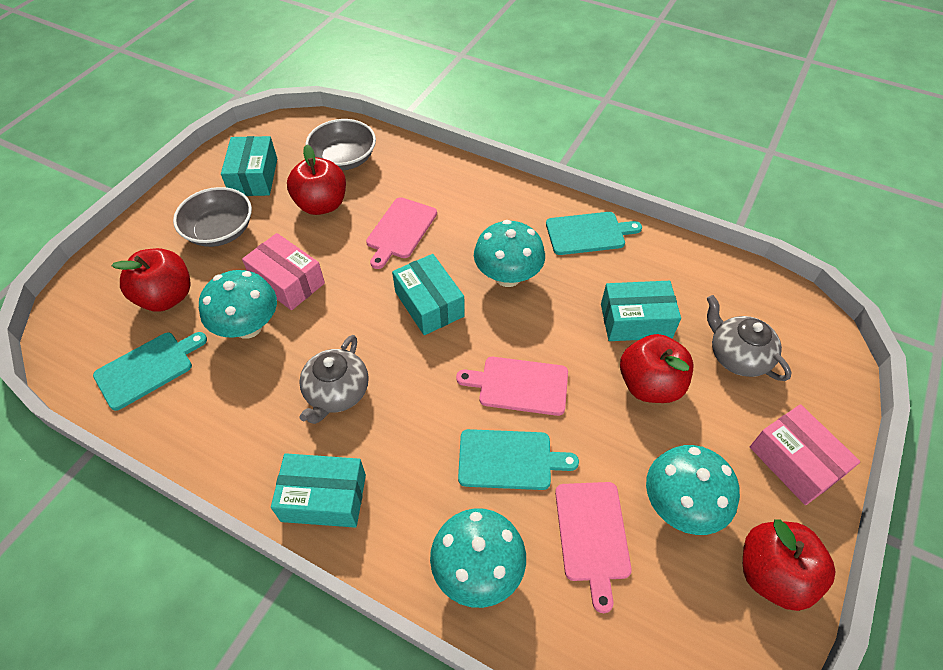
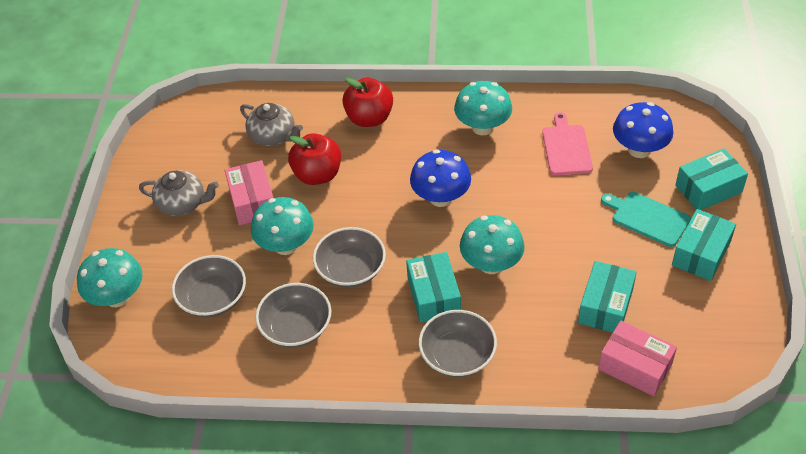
blue mushroom: none = 0 -> [410,150,471,207] [613,102,674,158] = 2
grey bowl: [173,187,252,247] [305,119,376,171] = 2 -> [172,255,246,317] [255,283,331,348] [313,227,386,288] [419,310,497,377] = 4
pink cutting board: [366,197,437,269] [456,357,568,416] [555,482,632,613] = 3 -> [542,112,593,175] = 1
red apple: [111,248,191,312] [287,144,346,215] [620,334,694,403] [743,519,835,611] = 4 -> [288,133,341,185] [342,77,393,127] = 2
turquoise cutting board: [93,332,207,411] [458,429,579,490] [546,212,642,255] = 3 -> [601,192,691,247] = 1

